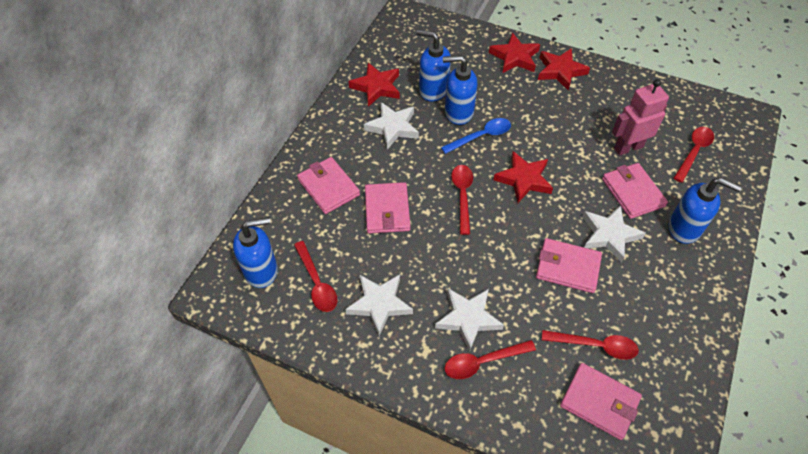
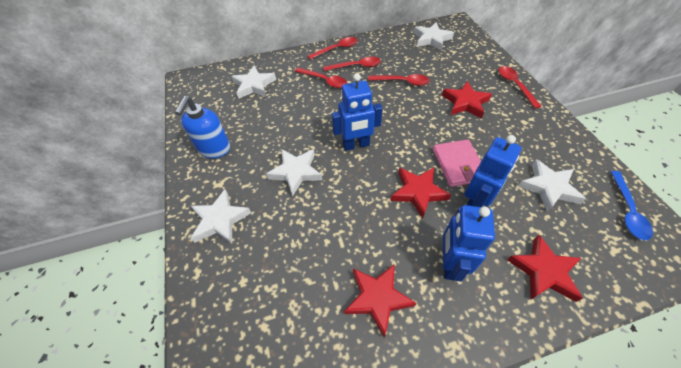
blue robot: none = 0 -> [332,73,383,151] [443,205,495,282] [465,135,521,207] = 3
blue soap dispenser: [233,217,278,288] [416,29,451,101] [443,55,478,125] [669,177,742,244] = 4 -> [175,96,230,158] = 1
pink robot: [612,79,669,156] = 1 -> none = 0
pink wallet: [297,157,360,214] [365,182,410,234] [536,238,602,293] [560,363,642,440] [602,163,668,219] = 5 -> [433,139,481,187] = 1
white star: [345,275,413,336] [364,102,419,150] [435,288,504,352] [583,205,646,263] = 4 -> [191,189,251,244] [231,65,276,98] [266,149,322,196] [414,22,454,51] [518,159,586,212] = 5

